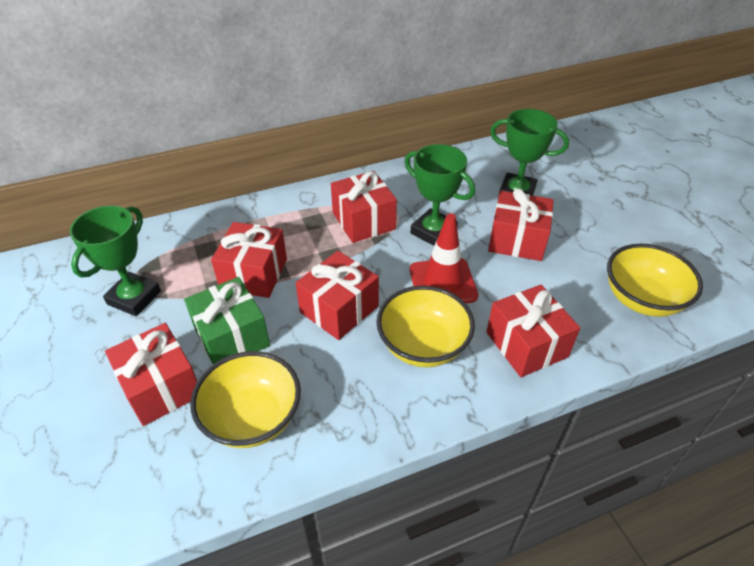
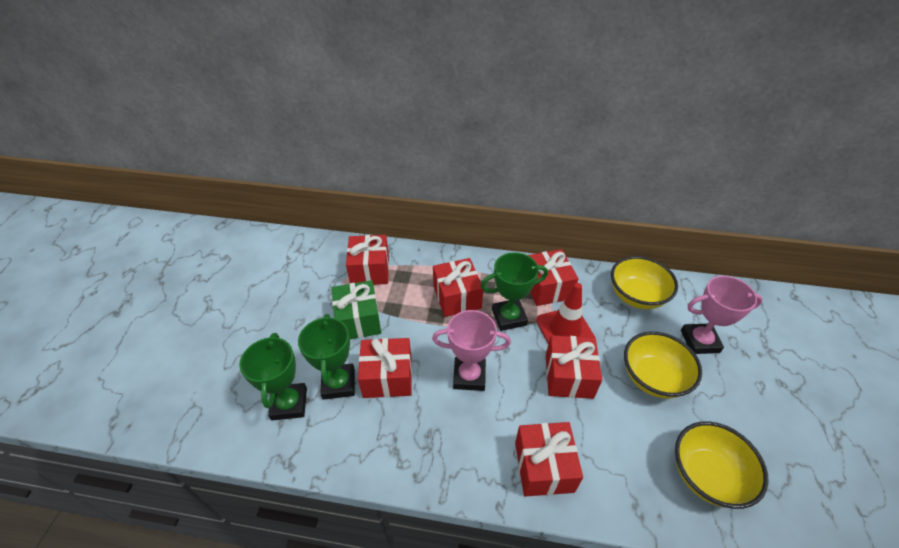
pink trophy: none = 0 -> [432,310,511,391] [681,276,763,354] = 2

